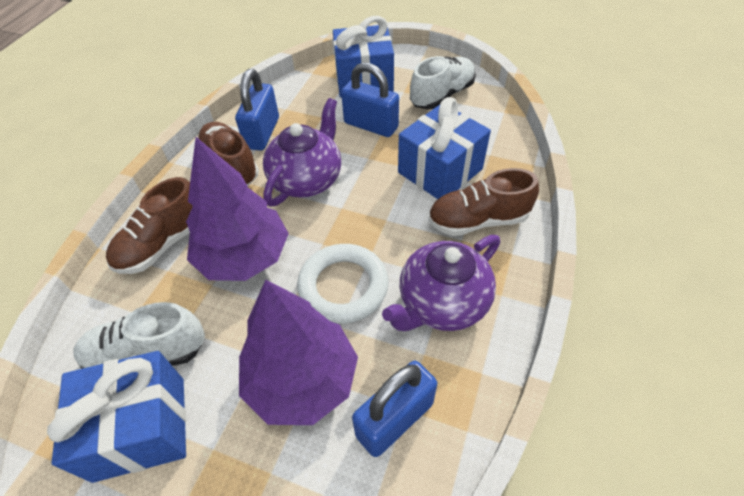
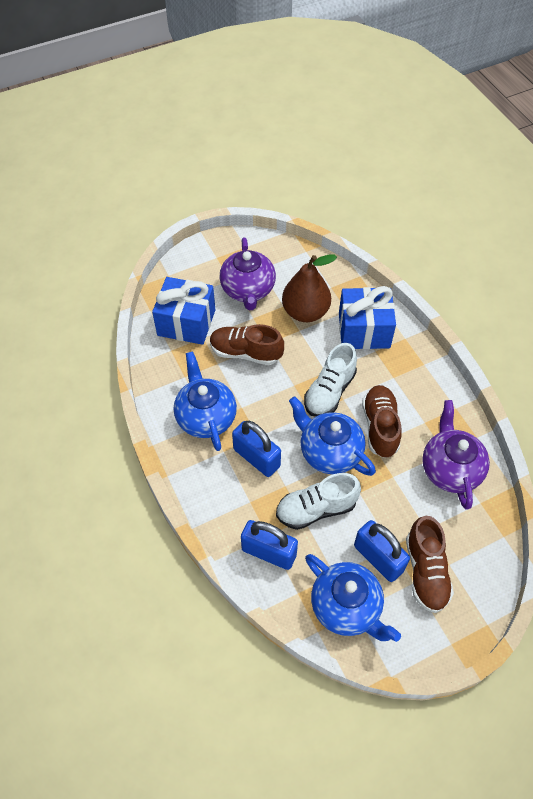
blue gift: [47,351,186,483] [333,16,394,98] [398,97,491,199] = 3 -> [152,277,215,345] [339,286,396,349] = 2
blue teapot: none = 0 -> [174,352,237,451] [289,396,376,476] [305,554,401,642] = 3
brown pear: none = 0 -> [282,254,337,322] = 1
purple tree: [186,137,289,281] [239,280,358,425] = 2 -> none = 0
white ring: [297,244,388,324] = 1 -> none = 0

